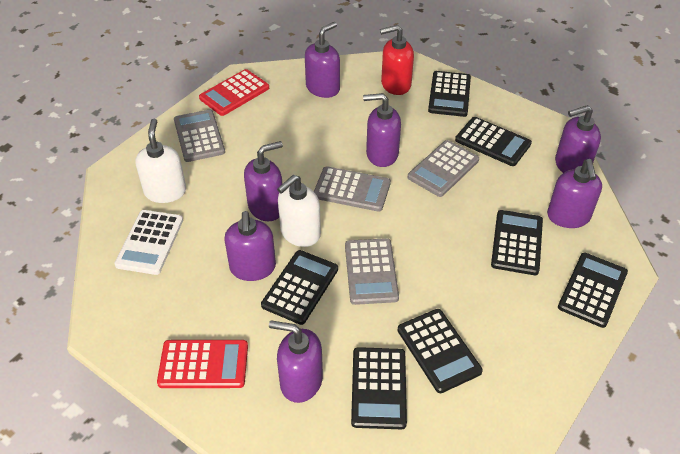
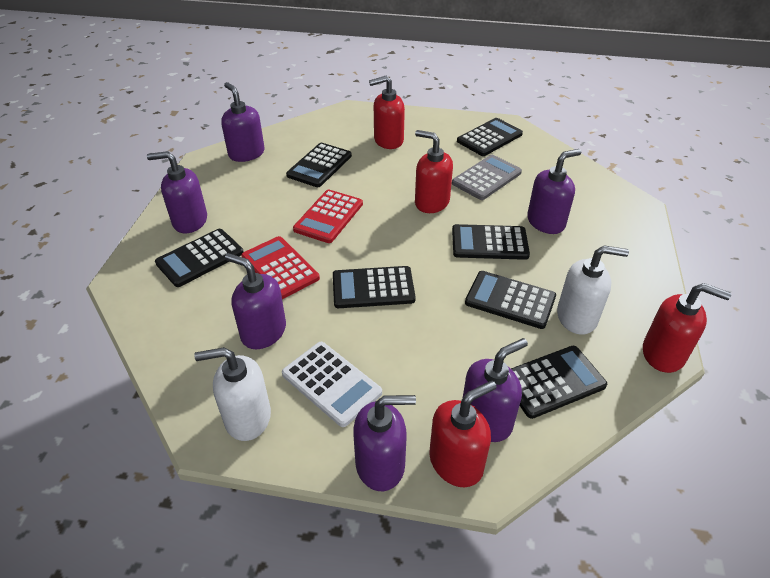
grey calculator: [174,109,225,162] [314,166,391,212] [345,238,399,305] [408,140,479,197] = 4 -> [452,155,522,200] = 1
purple soap dispenser: [224,211,276,281] [244,141,283,221] [269,320,323,403] [305,22,340,98] [363,93,401,167] [547,159,602,228] [555,105,601,173] = 7 -> [147,151,207,233] [221,82,265,162] [225,253,286,349] [353,395,416,491] [463,338,528,442] [527,149,581,234] = 6
red soap dispenser: [380,25,414,95] = 1 -> [369,76,405,149] [415,130,453,213] [429,381,497,487] [643,283,731,373] = 4

